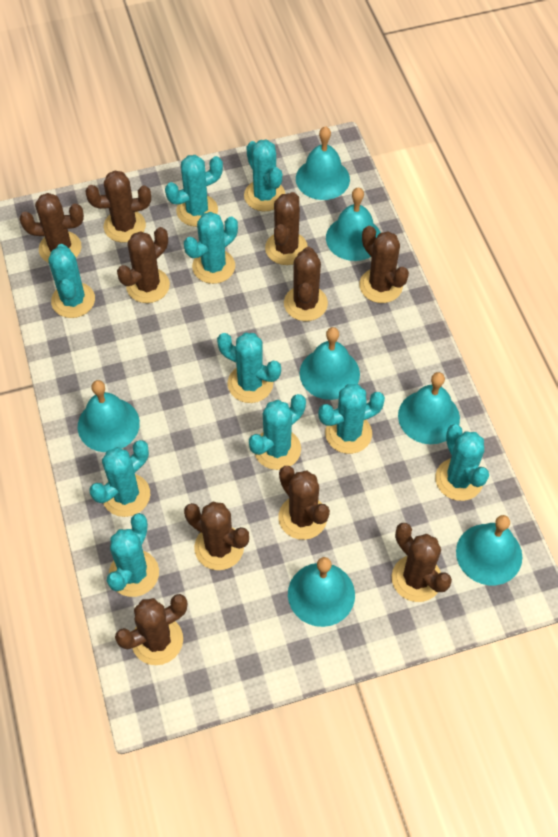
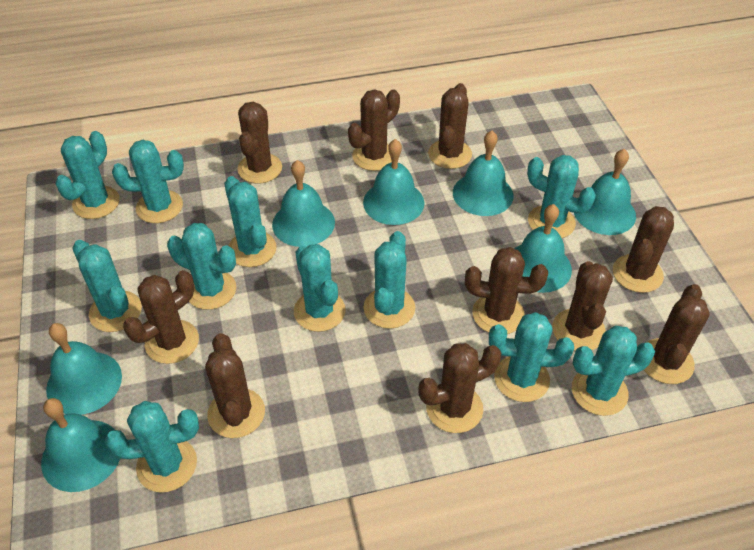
turquoise cactus: [48,244,95,318] [89,440,150,517] [107,513,159,597] [165,155,223,227] [184,212,238,284] [217,333,281,403] [244,139,285,211] [249,394,306,470] [318,384,385,454] [435,424,489,501] = 10 -> [55,131,119,219] [73,240,142,332] [105,401,199,492] [112,140,184,223] [167,223,236,310] [224,176,276,267] [294,244,346,332] [363,231,415,329] [489,312,574,402] [527,155,596,238] [572,326,655,416] = 11

